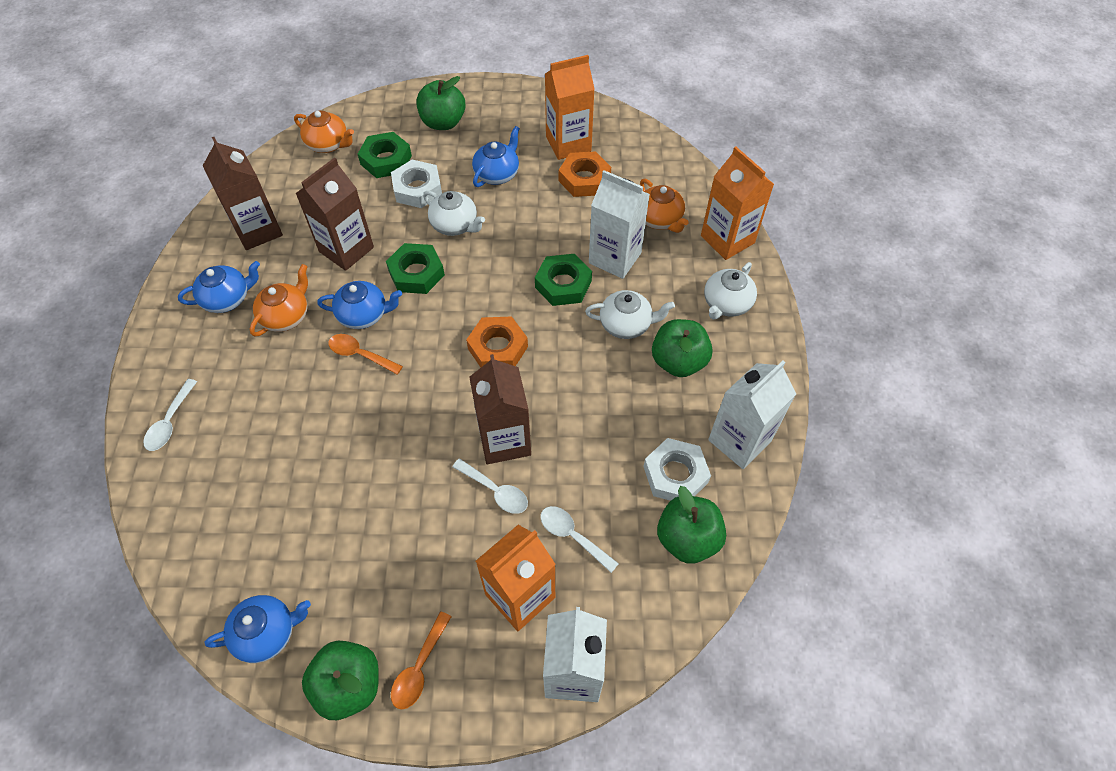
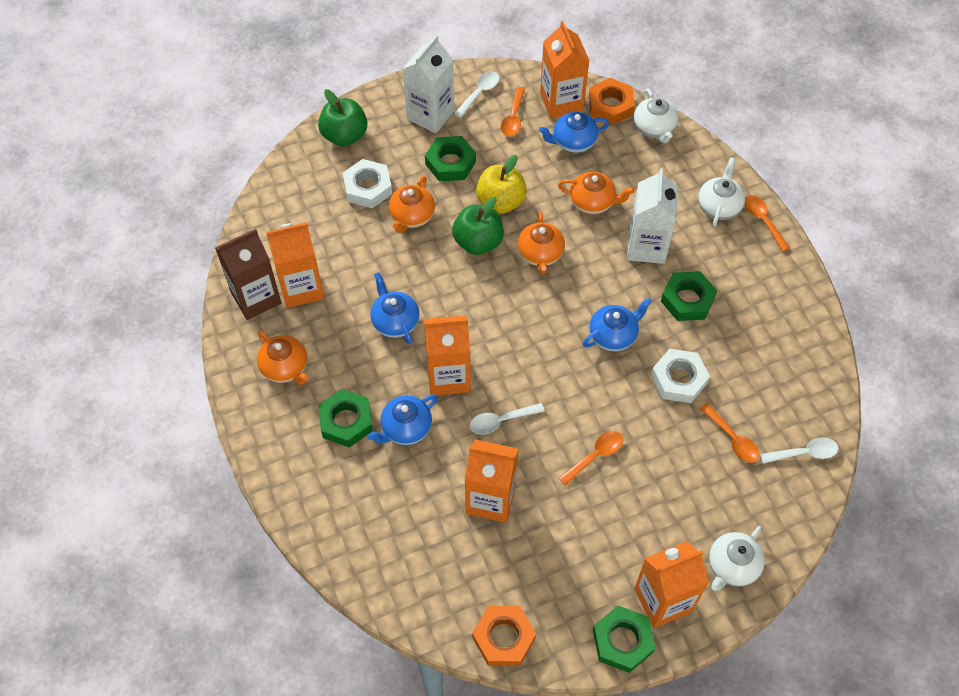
brown carton: [203,137,283,250] [295,157,374,271] [470,354,531,464] = 3 -> [215,229,281,320] = 1
green apple: [302,641,379,720] [416,76,466,130] [652,319,713,377] [657,486,726,564] = 4 -> [318,89,367,146] [452,197,504,255] = 2
green nut: [358,132,412,178] [386,243,445,294] [535,254,592,306] = 3 -> [318,389,373,448] [425,136,476,181] [593,606,655,673] [661,271,717,321] = 4
orange carton: [476,525,556,631] [545,55,595,160] [701,147,774,260] = 3 -> [266,222,324,308] [424,315,471,395] [465,439,518,523] [540,21,589,119] [634,541,709,628] = 5
orange spoon: [328,334,403,375] [391,611,452,709] = 2 -> [501,87,525,136] [559,431,623,486] [700,403,759,463] [744,195,790,252] = 4
orange teapot: [250,264,308,337] [294,111,354,153] [640,179,689,233] = 3 -> [257,331,308,385] [389,176,435,233] [518,211,565,274] [558,172,635,214] = 4
white carton: [543,607,607,702] [589,170,650,279] [708,361,796,469] = 3 -> [403,35,454,133] [627,168,678,264] = 2
yellow apple: none = 0 -> [476,155,527,214] = 1

